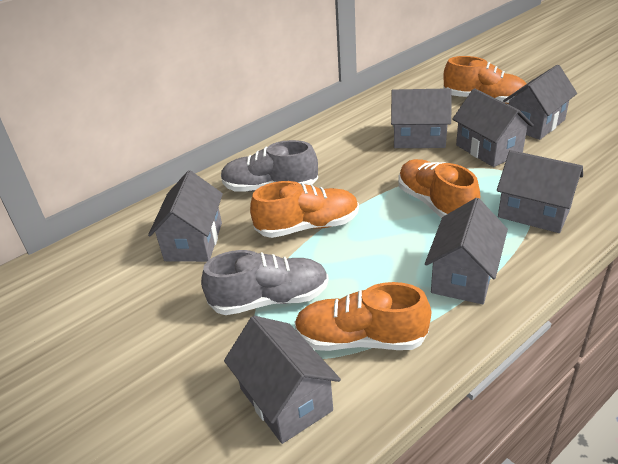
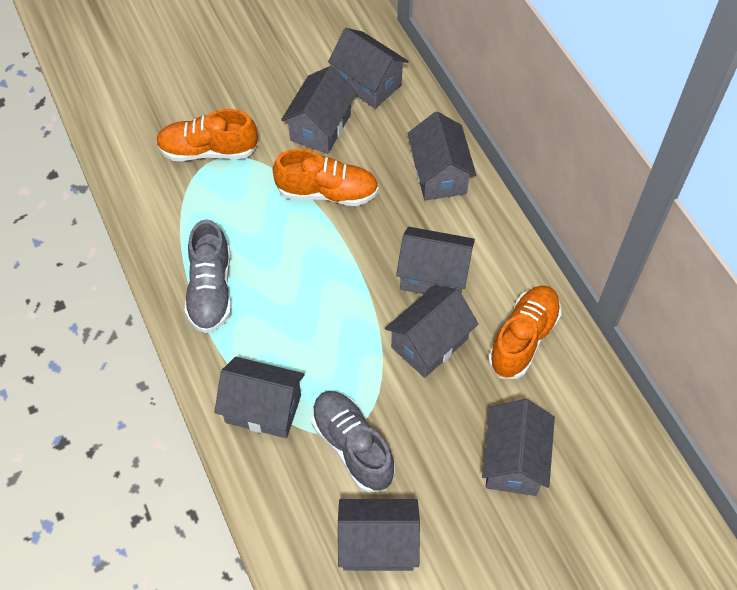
grey house: [148,170,223,262] [224,316,341,444] [391,88,451,148] [425,198,508,305] [452,88,534,167] [497,150,583,233] [503,65,577,140] = 7 -> [214,357,305,438] [281,66,357,154] [328,28,409,109] [338,499,420,571] [385,285,478,378] [396,227,475,294] [407,112,476,200] [482,399,555,496] = 8
orange shoe: [250,181,359,238] [294,282,431,351] [398,159,480,218] [443,56,527,104] = 4 -> [156,109,258,161] [273,149,379,206] [488,285,561,379] = 3

